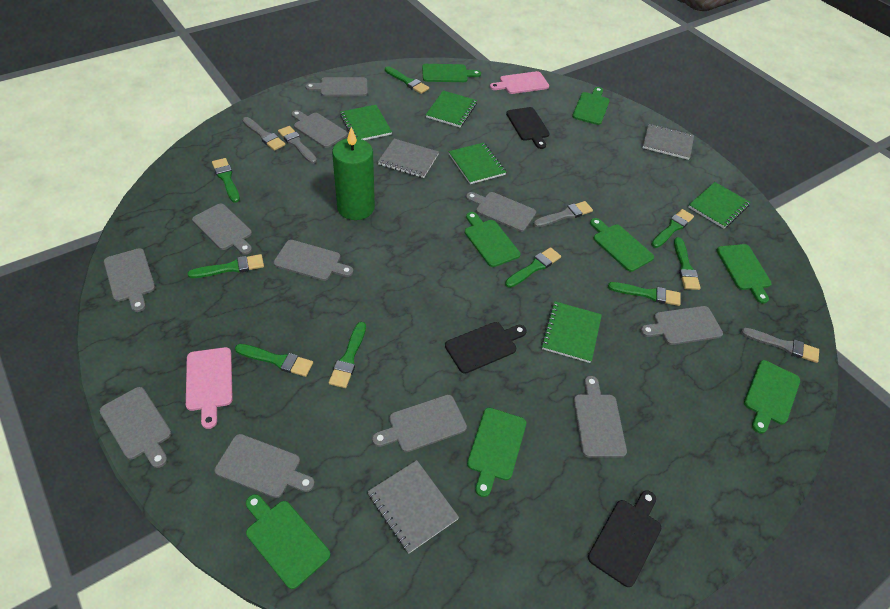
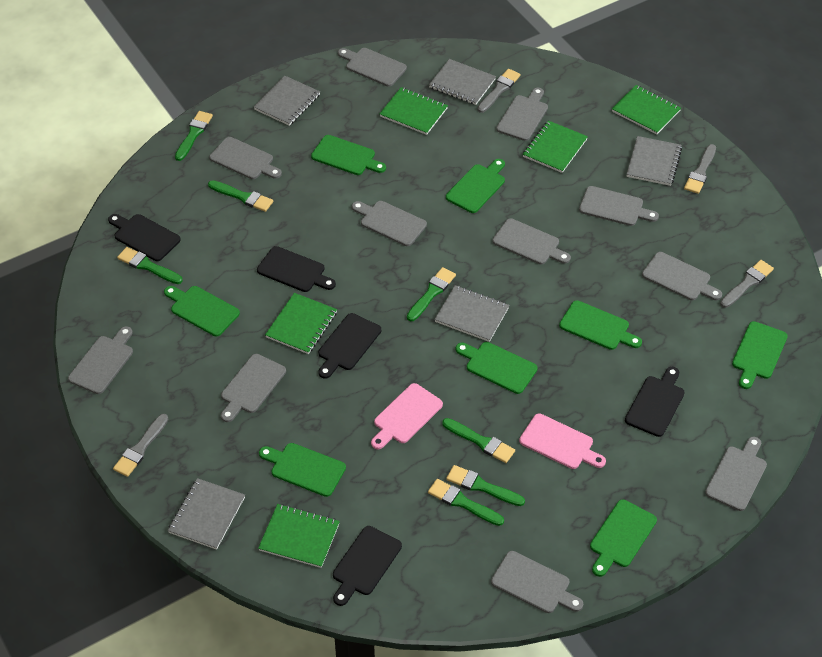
black cutting board: [445,322,527,374] [506,107,550,149] [588,490,661,587] = 3 -> [108,214,181,261] [257,246,336,292] [318,313,381,379] [333,526,402,606] [625,367,685,437] = 5
green brush: [188,254,264,278] [212,158,240,203] [235,344,313,377] [329,322,366,388] [385,66,429,94] [505,247,561,288] [608,282,681,306] [651,209,694,248] [674,237,701,290] = 9 -> [117,247,183,284] [175,111,213,161] [208,180,273,212] [407,267,456,321] [428,479,504,526] [442,418,515,463] [446,465,525,506] = 7
green candle: [332,127,375,220] = 1 -> none = 0
grey notebook: [367,460,459,553] [378,139,439,178] [642,124,694,160] = 3 -> [168,478,245,550] [254,76,320,126] [429,59,496,105] [435,285,509,342] [626,136,682,186] = 5

